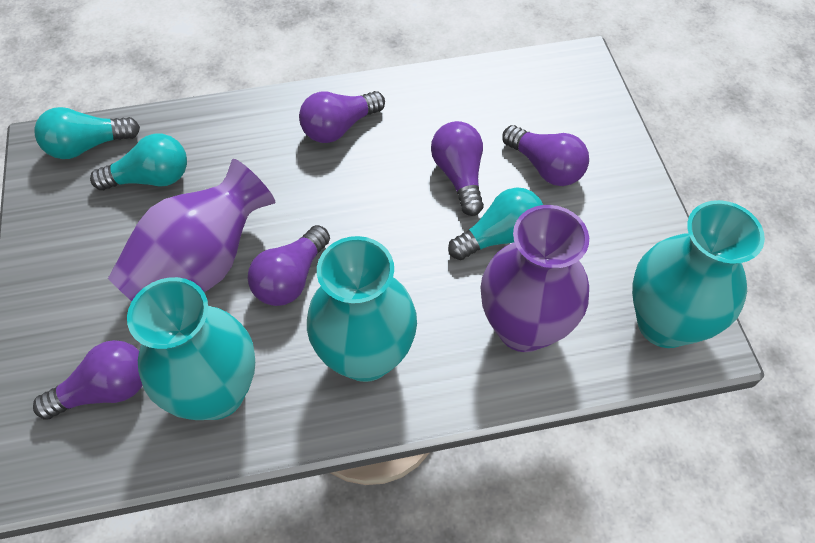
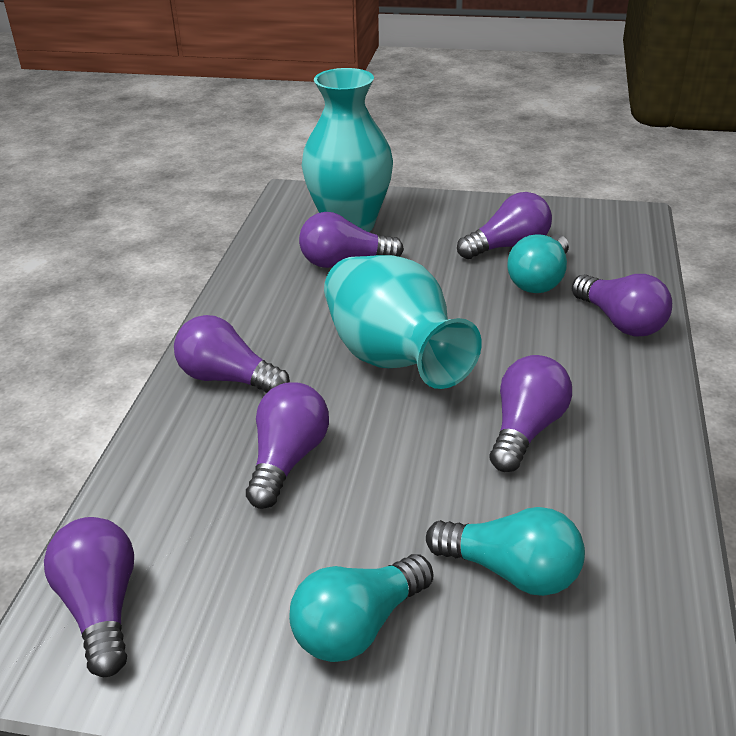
purple light bulb: [33,340,142,420] [248,225,330,306] [299,91,385,143] [431,121,484,216] [502,125,589,186] = 5 -> [44,517,134,677] [174,315,290,393] [246,382,329,509] [299,212,404,268] [457,192,552,259] [490,355,572,472] [572,274,672,337] = 7
purple vase: [108,159,275,302] [480,205,589,352] = 2 -> none = 0
turquoise vase: [127,277,255,420] [307,236,417,382] [632,200,765,348] = 3 -> [302,68,393,232] [324,255,482,389] = 2

